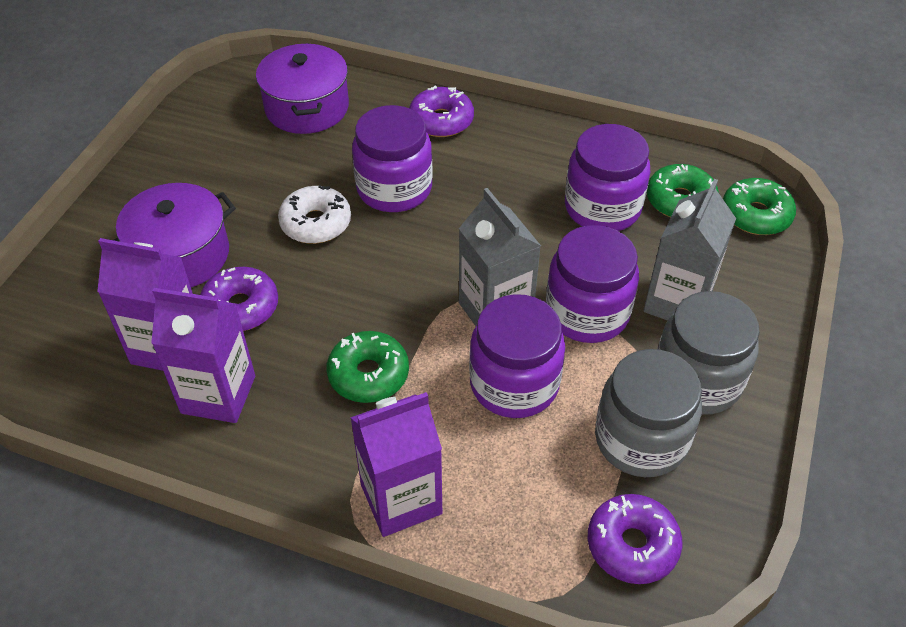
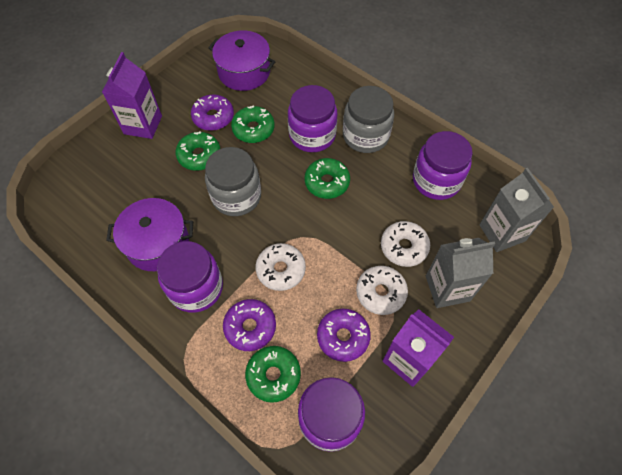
green donut: [327,331,409,403] [647,164,719,218] [723,178,796,235] = 3 -> [176,131,220,171] [231,105,275,143] [245,346,301,403] [304,158,350,199] = 4
purple carton: [97,238,193,371] [151,288,255,423] [350,392,442,537] = 3 -> [102,52,162,139] [383,309,454,387] = 2
white donut: [278,185,351,244] = 1 -> [255,243,306,291] [356,266,408,315] [381,221,430,267] = 3

